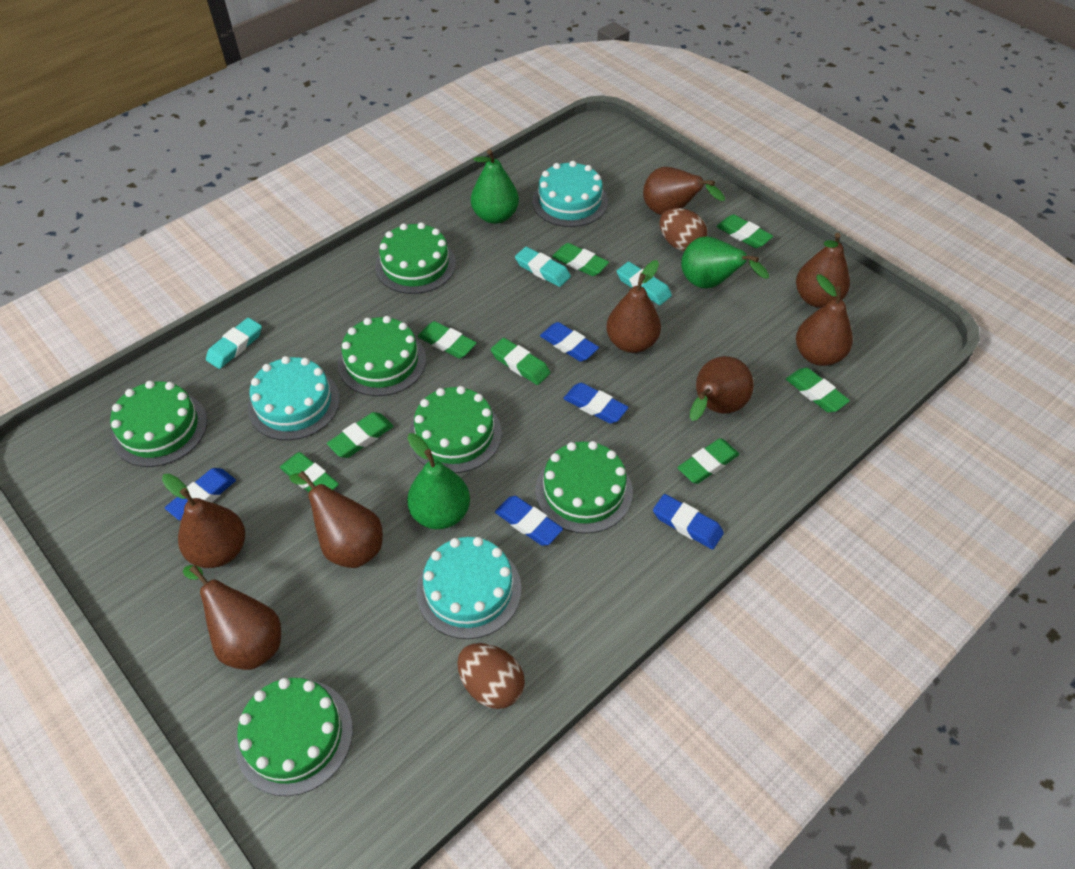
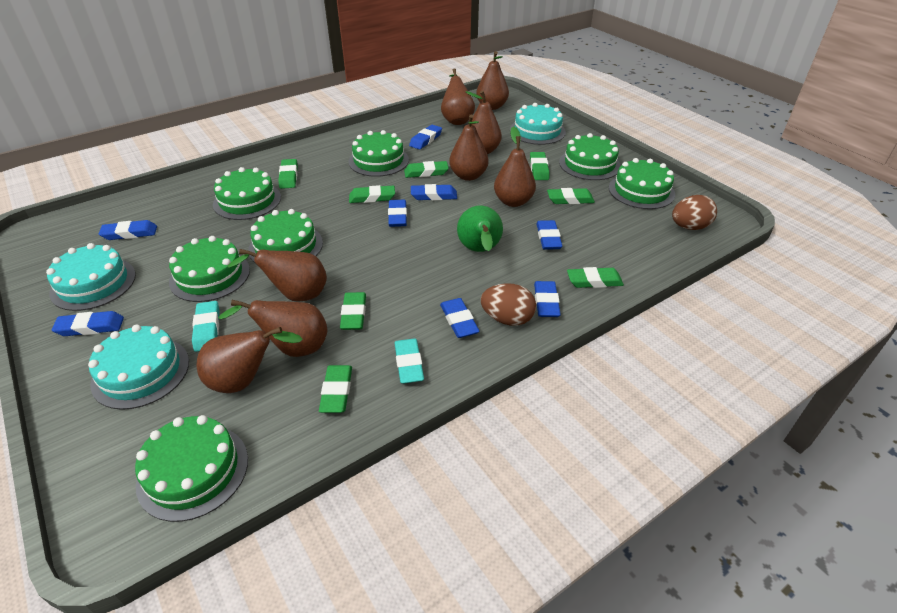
blue eraser: [165,468,236,520] [495,496,563,546] [540,322,599,362] [563,383,629,423] [653,494,724,549] = 5 -> [52,311,124,336] [99,220,157,240] [388,200,407,227] [409,125,442,149] [411,184,457,200] [440,298,480,338] [534,281,561,317] [536,220,563,250] = 8
green cake: [110,381,207,467] [235,678,353,796] [338,316,426,396] [375,222,456,294] [409,386,502,473] [535,441,633,534] = 6 -> [135,415,248,522] [169,236,250,302] [213,167,281,220] [248,209,323,264] [348,130,409,177] [559,133,621,180] [609,158,675,209] = 7
green pear: [407,433,470,529] [471,149,519,224] [681,236,769,289] = 3 -> [457,206,503,252] = 1
turquoise eraser: [206,318,262,369] [515,247,571,287] [617,261,672,305] = 3 -> [192,301,219,352] [394,339,424,384] = 2

